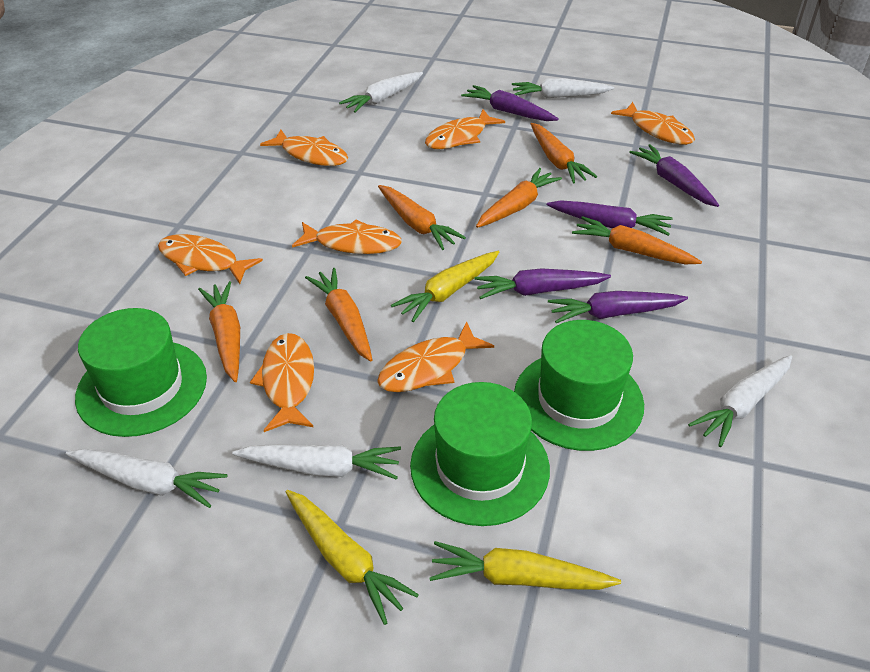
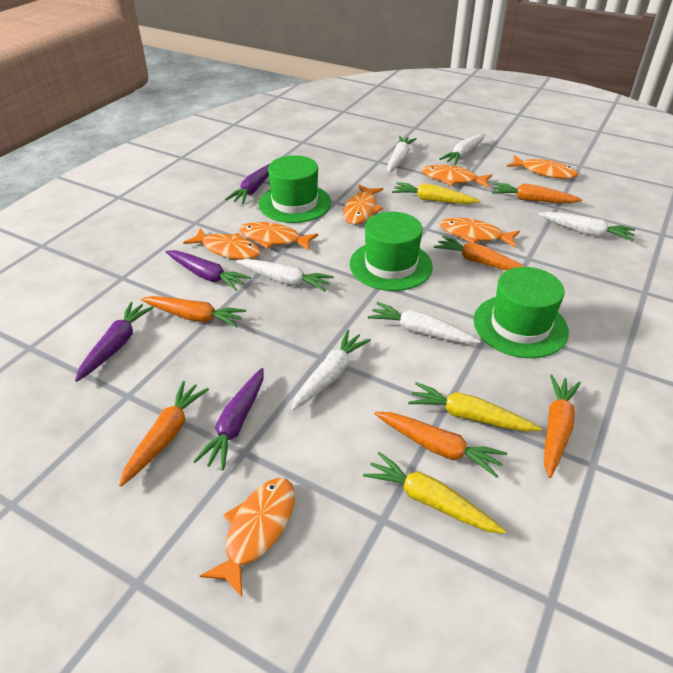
purple carrot: [461,85,559,121] [474,268,611,299] [547,200,673,236] [548,291,688,323] [629,144,719,207] = 5 -> [75,302,154,382] [166,250,251,291] [193,368,264,471] [225,164,269,204] = 4
white carrot: [66,449,227,508] [232,444,401,480] [339,72,423,112] [512,78,614,98] [688,355,792,447] = 5 -> [236,259,334,291] [291,330,371,411] [368,302,481,344] [387,136,417,173] [439,133,485,165] [538,212,636,241] = 6

